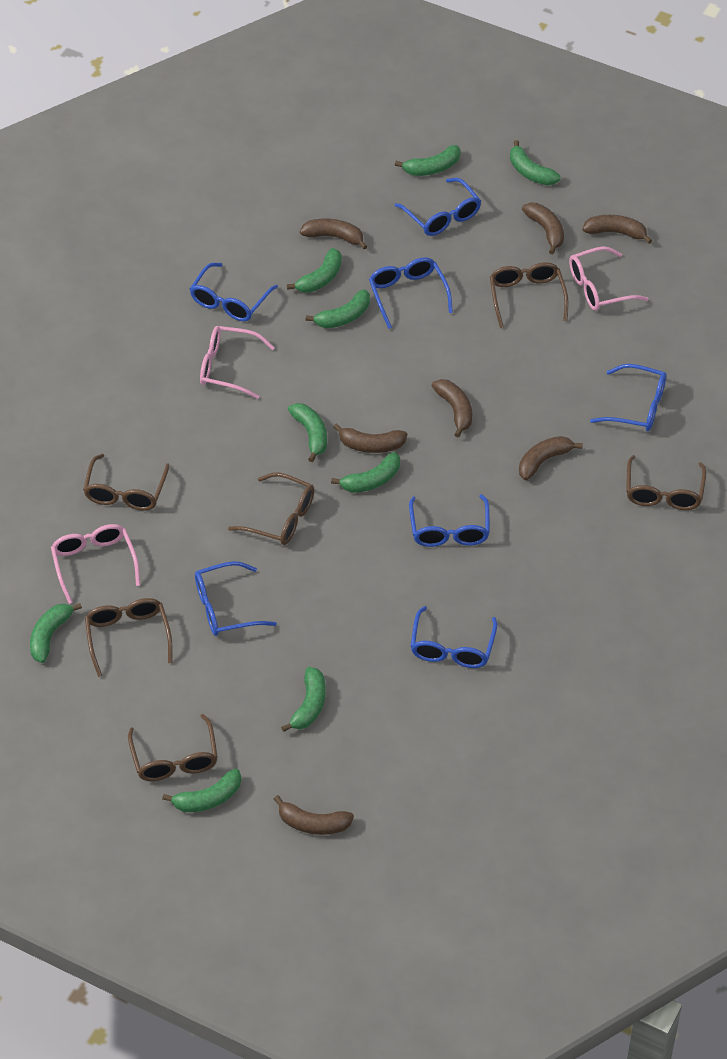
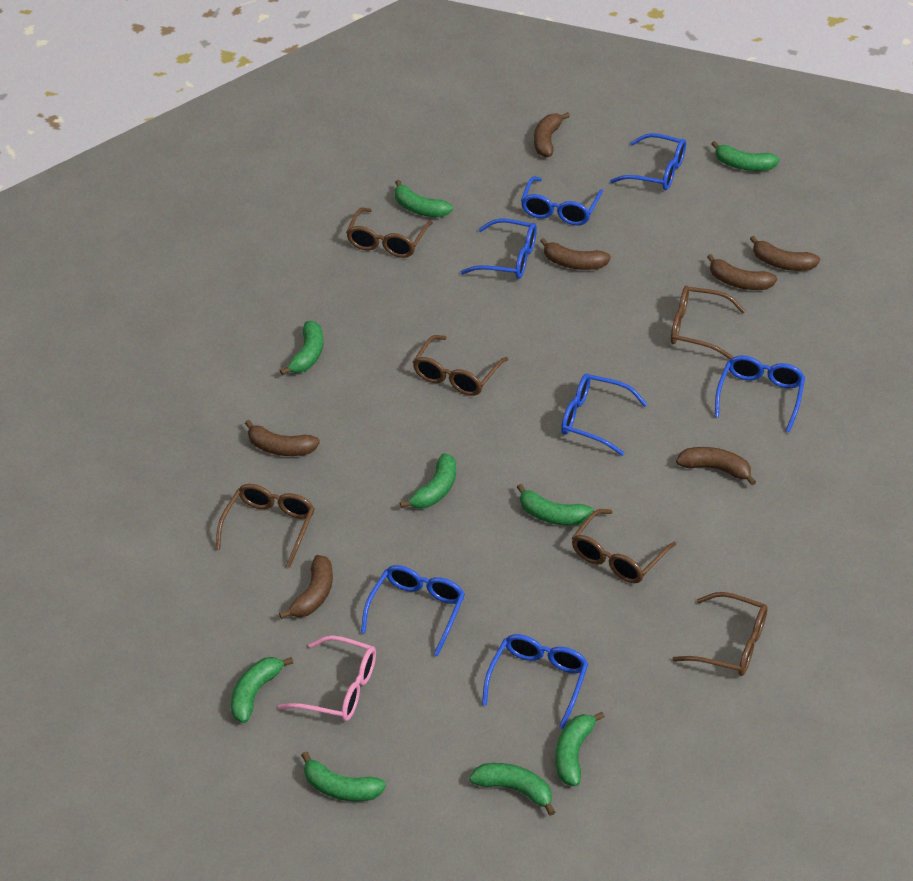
pink glasses: [51,524,140,604] [200,326,275,399] [569,247,649,311] = 3 -> [278,636,376,721] = 1

